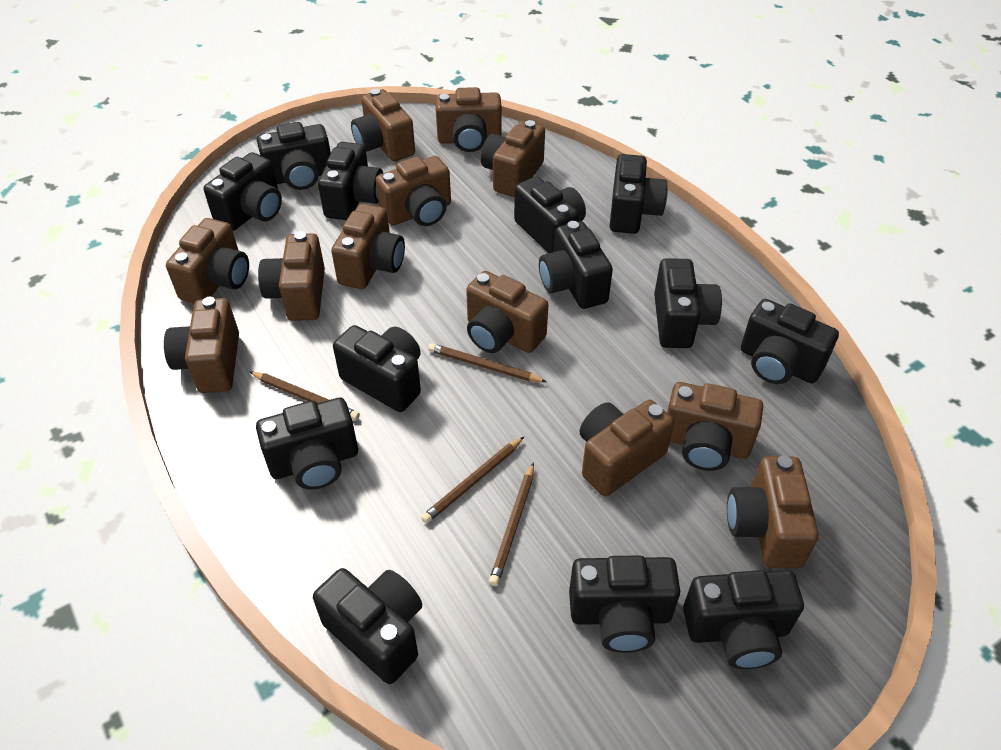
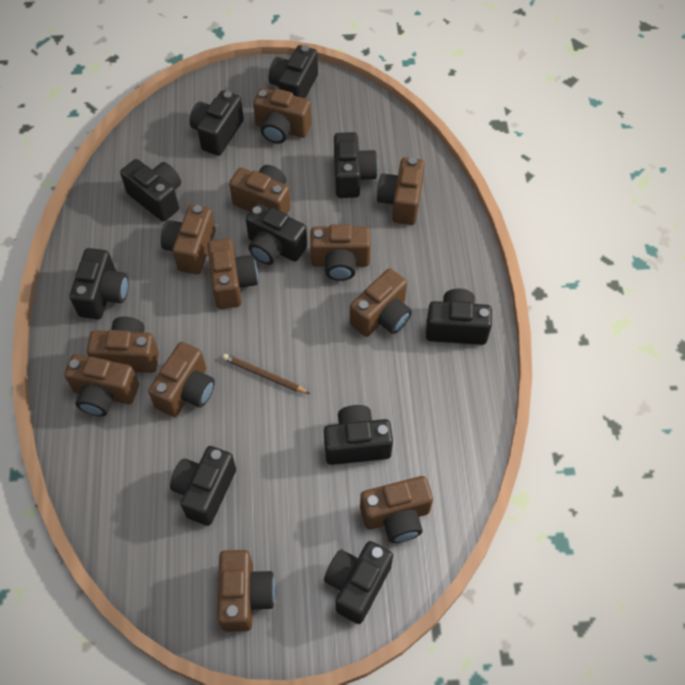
black camera: [203,152,282,231] [256,398,358,490] [257,122,331,190] [313,568,422,684] [318,142,383,220] [333,325,421,412] [514,176,586,253] [539,221,613,309] [569,556,680,653] [610,154,668,234] [654,258,722,348] [683,570,804,669] [741,299,839,384] = 13 -> [69,248,129,319] [120,159,181,222] [170,446,236,526] [190,91,244,156] [246,203,307,265] [269,45,318,98] [324,405,393,465] [324,541,393,624] [334,132,378,198] [426,289,492,345] = 10
brown pencil: [249,371,360,420] [421,437,524,524] [428,343,547,382] [489,462,534,586] = 4 -> [223,354,310,394] = 1

